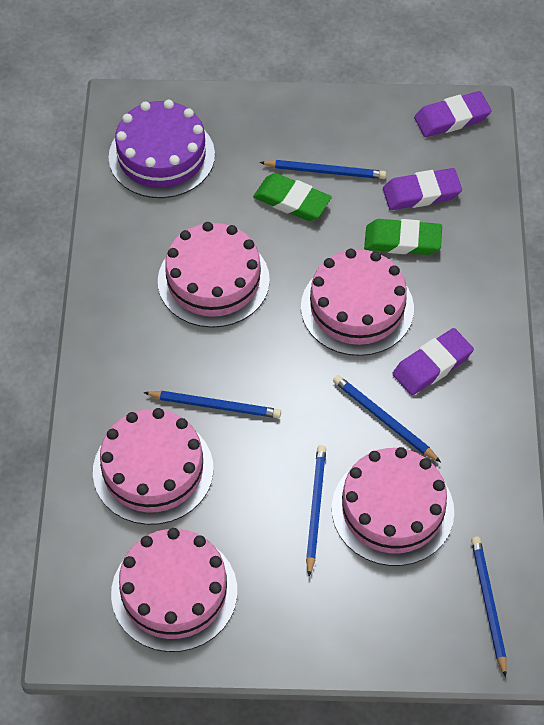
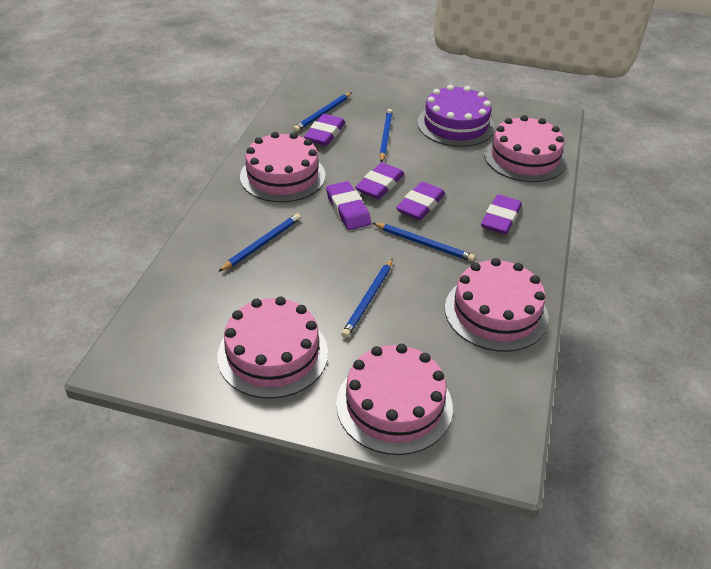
green eraser: [253,173,332,221] [364,219,442,255] = 2 -> none = 0
purple eraser: [383,168,462,210] [392,328,474,395] [414,91,492,137] = 3 -> [304,114,345,146] [326,181,371,230] [355,163,404,199] [396,182,445,220] [481,195,522,234] = 5

